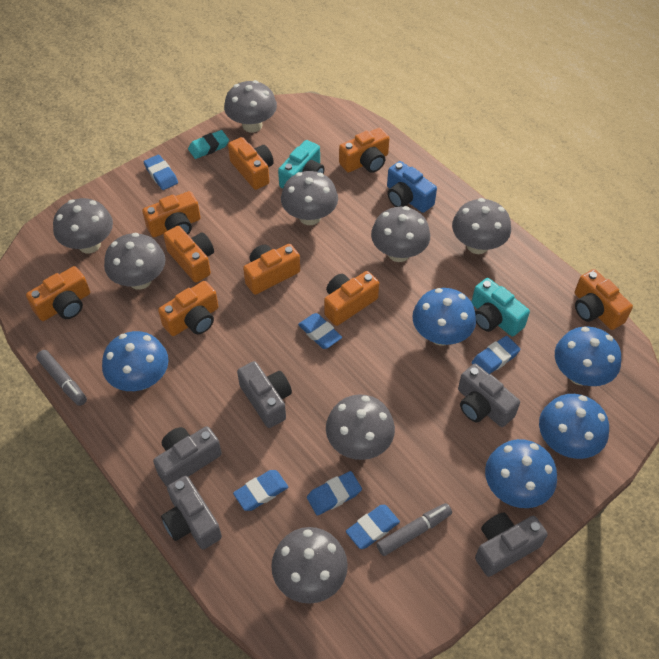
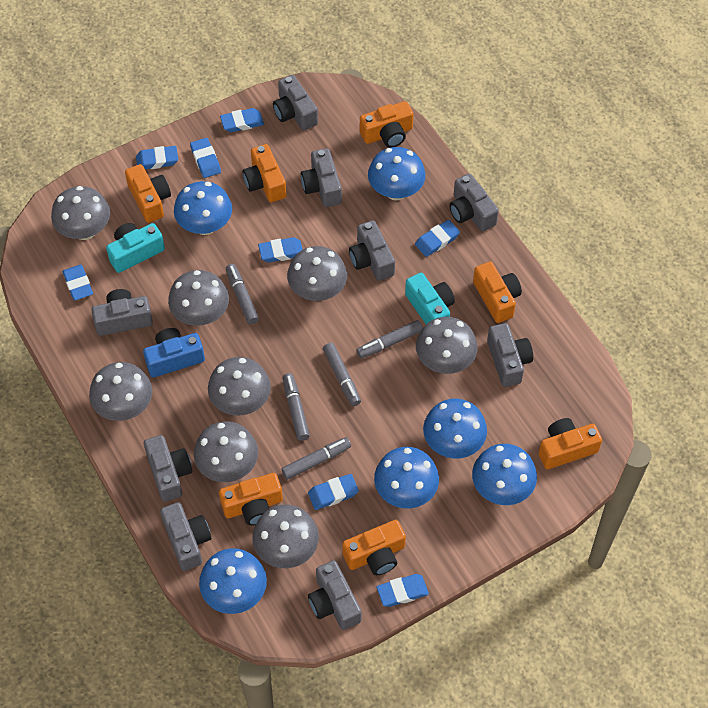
blue eraser: [144,155,178,190] [233,470,288,511] [298,313,342,349] [307,471,362,516] [346,505,400,549] [472,336,520,374] = 6 -> [63,265,93,301] [136,146,178,169] [190,138,221,178] [220,108,264,132] [258,237,303,263] [308,474,359,510] [377,574,429,607] [415,220,460,257] = 8
blue mushroom: [102,331,168,391] [412,288,476,346] [485,439,557,508] [539,394,609,459] [555,326,621,386] = 5 -> [174,181,232,235] [199,548,267,614] [368,147,426,200] [374,447,439,509] [423,399,487,459] [472,444,537,505] = 6
grey camera: [153,426,222,487] [161,476,222,550] [237,361,292,428] [458,364,520,427] [475,512,548,577] = 5 -> [91,289,153,336] [144,435,192,502] [160,502,211,571] [273,75,318,130] [301,148,342,207] [308,560,361,630] [349,220,395,281] [449,174,499,232] [487,323,533,387] = 9
grey marker: [36,350,87,406] [376,503,452,556] = 2 -> [226,264,259,324] [281,437,351,480] [283,373,310,441] [323,343,361,406] [356,320,423,358] = 5
orange camera: [26,266,90,321] [142,191,201,237] [158,281,218,336] [163,226,214,283] [228,137,274,190] [243,244,300,295] [324,271,379,326] [339,128,390,173] [574,269,633,330] = 9 -> [125,164,171,223] [219,473,283,526] [242,144,287,202] [342,520,406,575] [360,101,413,148] [473,261,522,323] [538,418,602,469] = 7
turquoise eraser: [188,130,229,159] = 1 -> none = 0

